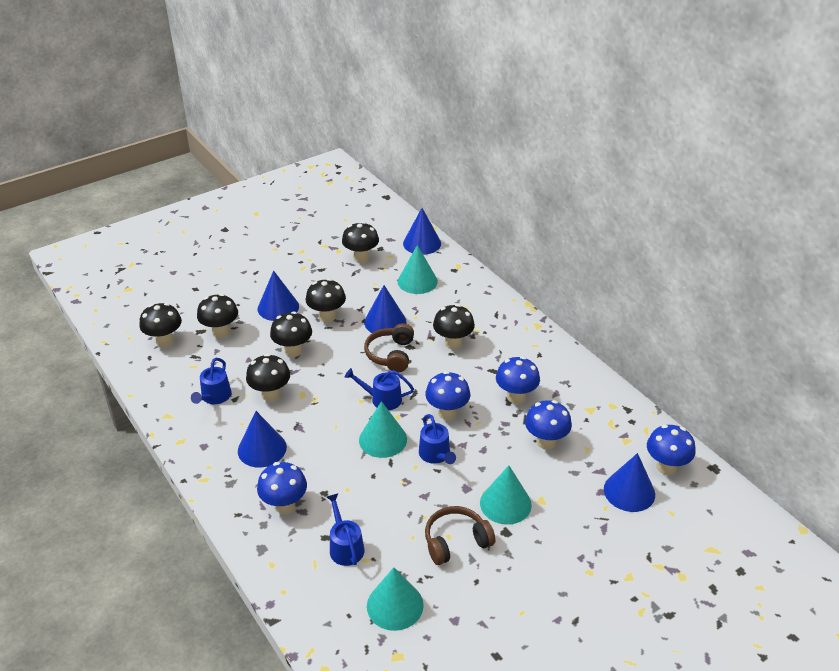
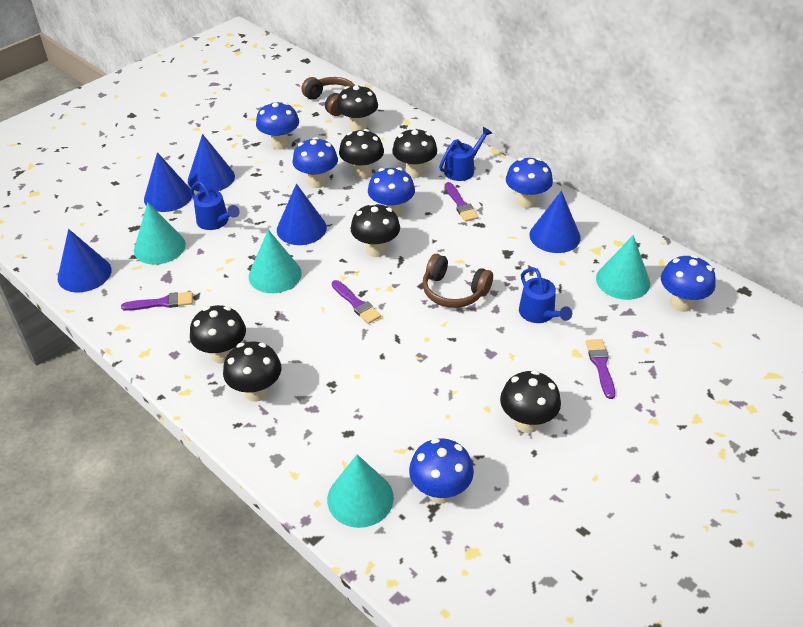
blue mushroom: [257,462,307,514] [425,371,470,420] [496,356,540,404] [525,400,572,449] [647,425,696,475] = 5 -> [256,102,299,150] [292,137,338,188] [368,167,415,217] [409,438,474,504] [506,157,553,208] [661,255,716,312] = 6
blue watering can: [191,358,232,404] [327,494,364,566] [345,368,414,410] [419,414,456,464] = 4 -> [190,181,240,230] [439,127,492,181] [519,267,572,323] = 3
purple brush: none = 0 -> [121,292,193,311] [332,280,381,324] [445,182,478,222] [586,339,615,399] = 4

